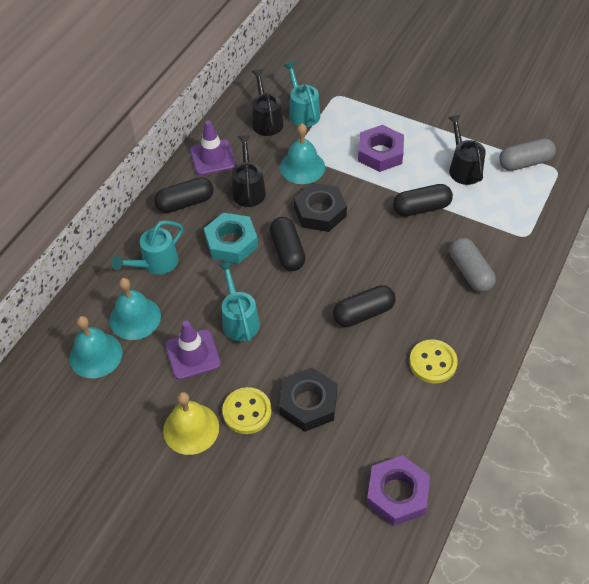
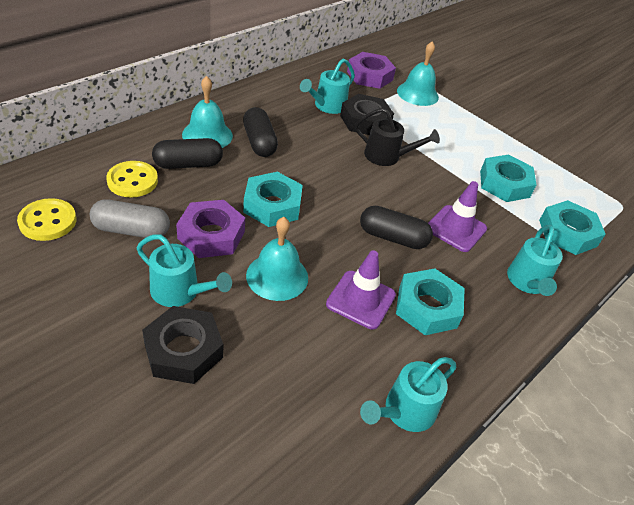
black capsule: [154,177,214,213] [270,217,306,271] [333,285,396,327] [393,184,453,217] = 4 -> [152,138,223,169] [243,107,278,157] [360,206,433,249] = 3
black watering can: [232,135,266,207] [252,69,284,136] [448,115,486,185] = 3 -> [355,108,440,166] = 1
grey capsule: [450,238,496,292] [499,138,556,171] = 2 -> [90,199,170,238] = 1
turquoise nut: [204,213,258,263] = 1 -> [243,172,303,227] [396,268,465,335] [480,154,537,202] [539,200,606,255] = 4
turquoise watering can: [112,221,183,275] [219,261,260,342] [284,62,320,127] = 3 -> [137,234,232,307] [300,58,355,114] [360,357,456,432] [507,225,563,296] = 4
yellow bell: [163,392,219,455] = 1 -> none = 0

